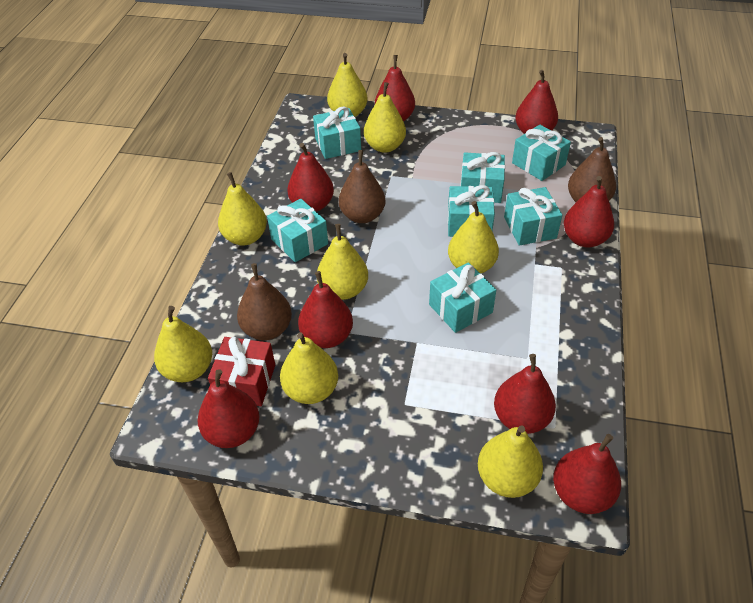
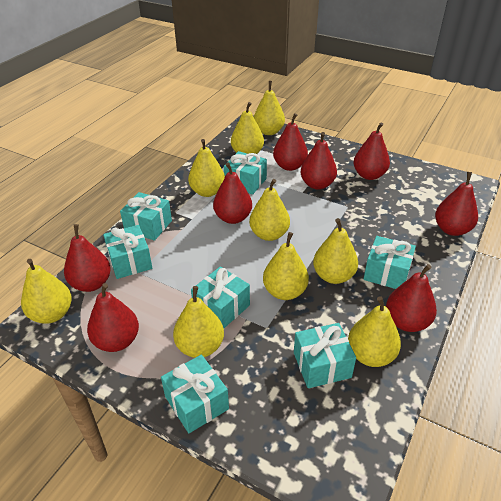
brown pear: [237,263,292,340] [339,150,385,223] [568,137,616,202] = 3 -> none = 0
red gift: [208,337,275,406] = 1 -> none = 0
yellow pear: [154,306,212,382] [218,172,267,246] [280,332,338,404] [317,224,368,300] [327,53,368,117] [364,82,406,153] [448,201,499,273] [478,425,543,498] = 8 -> [21,259,72,324] [173,286,224,358] [188,139,225,197] [231,102,264,154] [249,179,290,241] [254,81,285,135] [263,232,309,300] [313,218,358,284] [348,296,401,367] = 9

